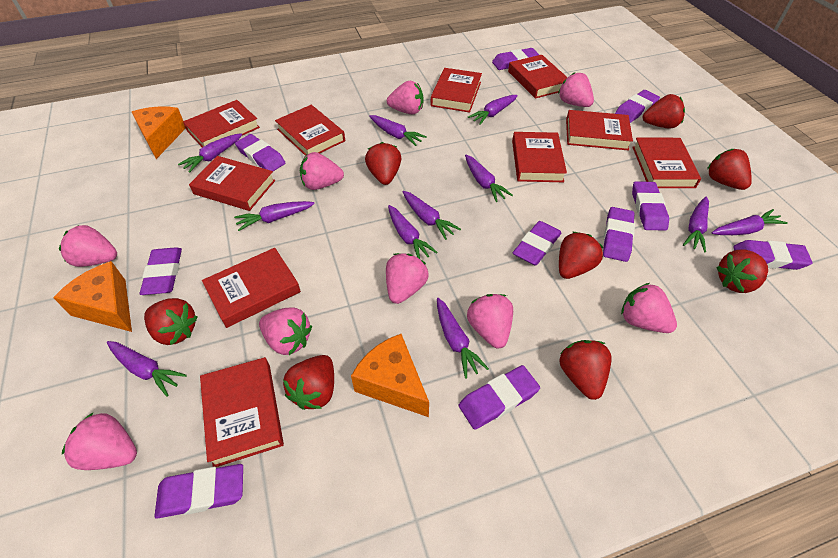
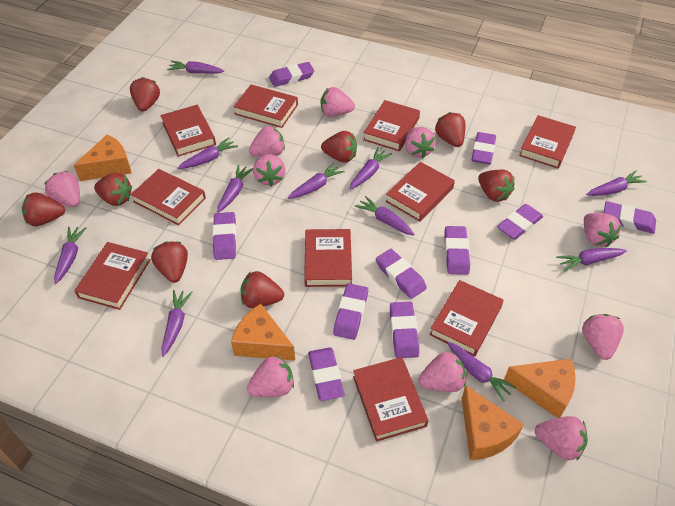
orange cheese: [53,261,132,332] [132,106,186,159] [351,334,429,417] = 3 -> [74,134,131,181] [231,304,295,361] [462,385,524,460] [504,359,576,418] = 4
pink strawberry: [59,225,117,267] [62,413,137,470] [259,307,312,355] [300,152,344,190] [386,253,429,304] [387,81,423,115] [467,294,513,349] [558,72,594,107] [621,283,677,333] = 9 -> [44,171,80,207] [247,355,294,397] [249,126,285,157] [253,154,286,187] [321,87,355,117] [405,127,436,158] [418,351,466,392] [535,416,588,461] [582,314,624,360] [584,213,622,247] = 10

